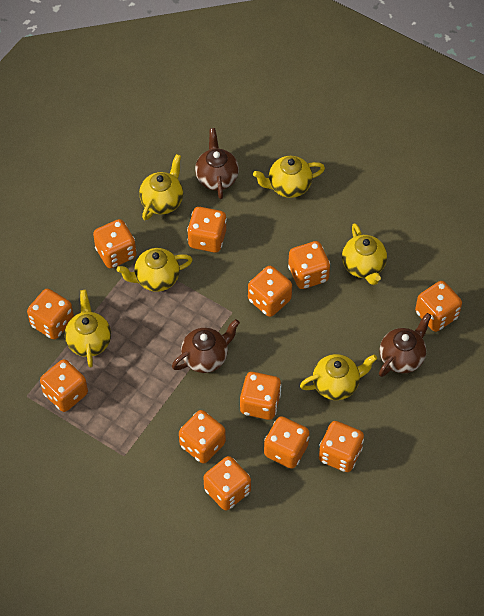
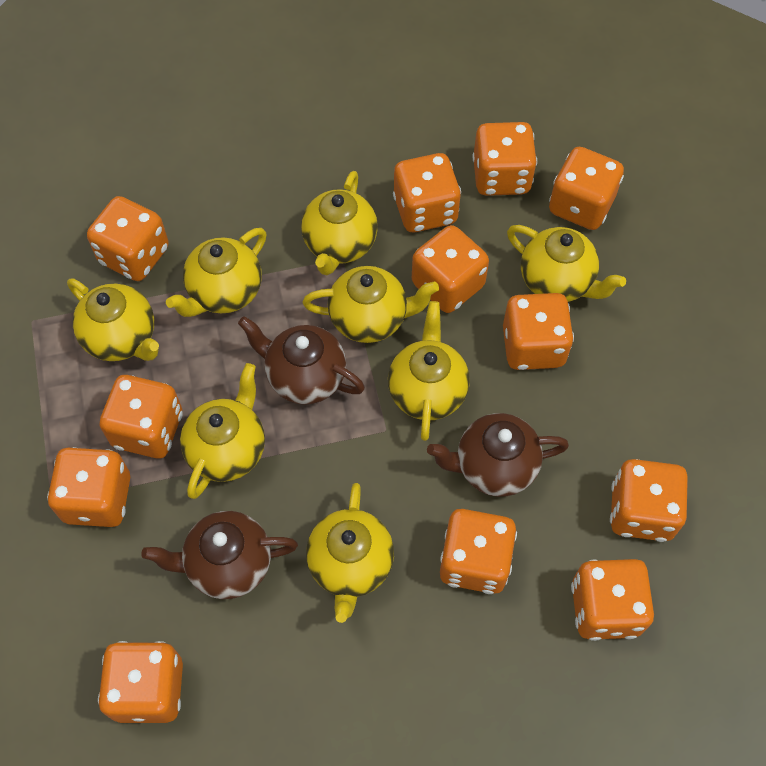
yellow teapot: [65,290,111,367] [117,248,193,292] [139,154,183,220] [253,156,325,198] [300,354,377,400] [342,223,387,285] = 6 -> [67,279,159,361] [166,228,267,317] [180,363,265,499] [301,171,378,275] [303,266,439,343] [306,483,394,623] [388,301,470,441] [507,225,626,302] = 8

